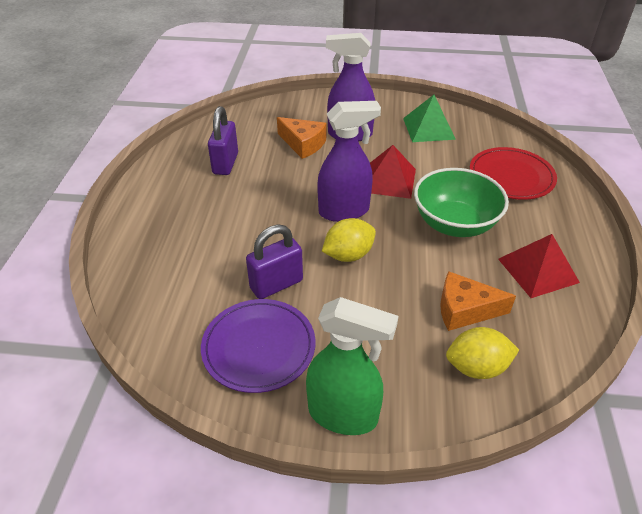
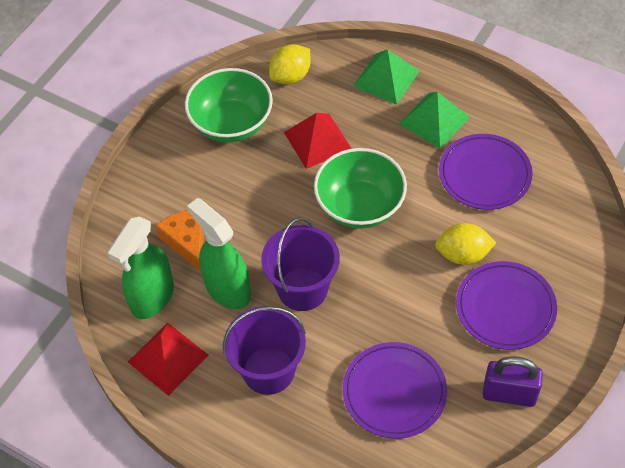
green bowl: [414,168,509,237] = 1 -> [185,68,273,142] [314,148,407,229] = 2
green pyramid: [403,95,456,142] = 1 -> [353,49,420,105] [399,92,470,149] = 2
green spray bottle: [306,297,398,435] = 1 -> [108,216,174,319] [187,198,251,309] = 2
orange cheese: [277,117,326,159] [440,271,516,331] = 2 -> [155,210,204,271] = 1
purple bucket: none = 0 -> [223,306,306,395] [261,218,340,311] = 2
purple padlock: [208,106,238,175] [246,225,303,299] = 2 -> [483,356,543,407] = 1
purple plate: [201,299,315,393] = 1 -> [343,342,447,439] [439,134,533,210] [456,261,557,350] = 3
purple spray bottle: [317,101,381,222] [326,33,375,142] = 2 -> none = 0
red plate: [470,147,557,200] = 1 -> none = 0

